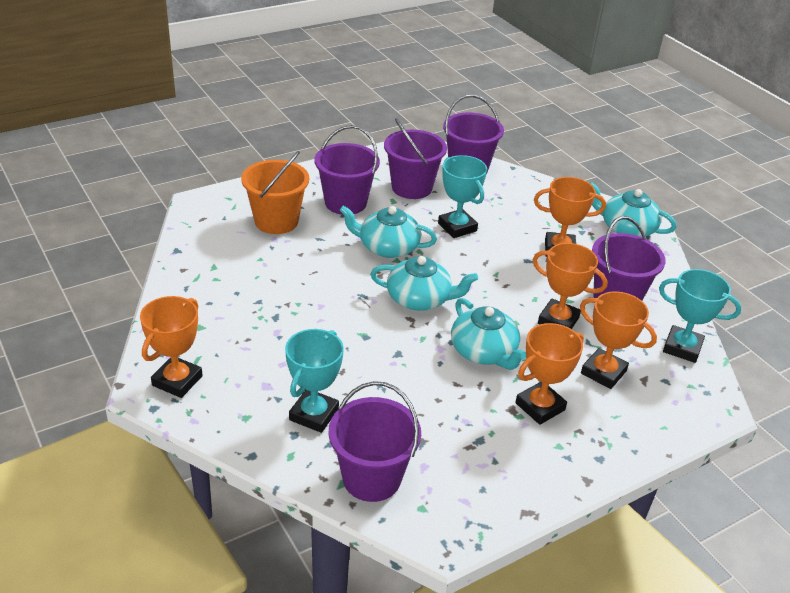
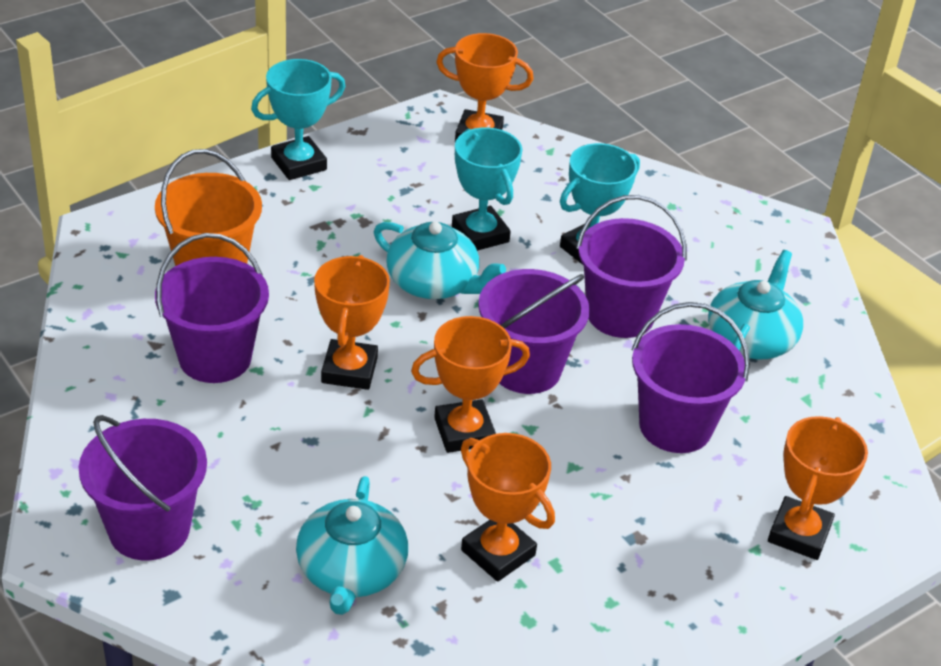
turquoise teapot: [339,206,437,258] [370,256,478,311] [451,298,526,370] [590,182,677,237] = 4 -> [296,476,408,615] [374,222,506,299] [708,250,803,359] = 3

